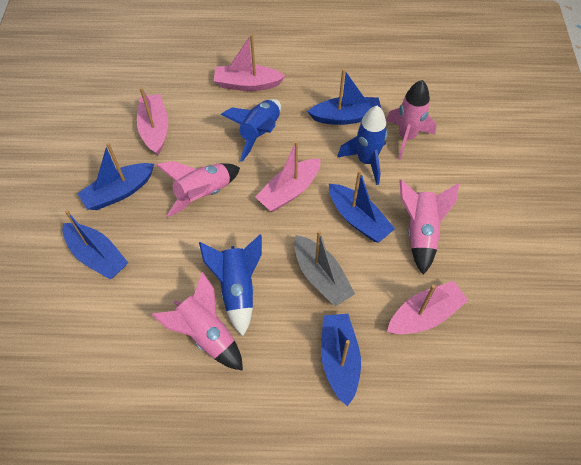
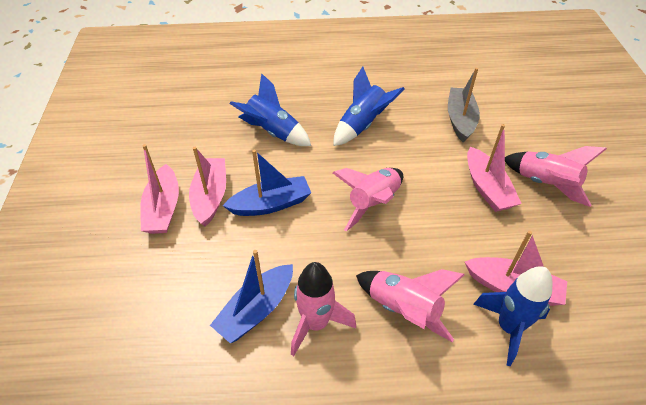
blue boat: [63,210,128,280] [77,143,154,210] [307,69,381,125] [321,314,361,406] [329,170,395,242] = 5 -> [210,250,293,343] [223,150,311,216] = 2

